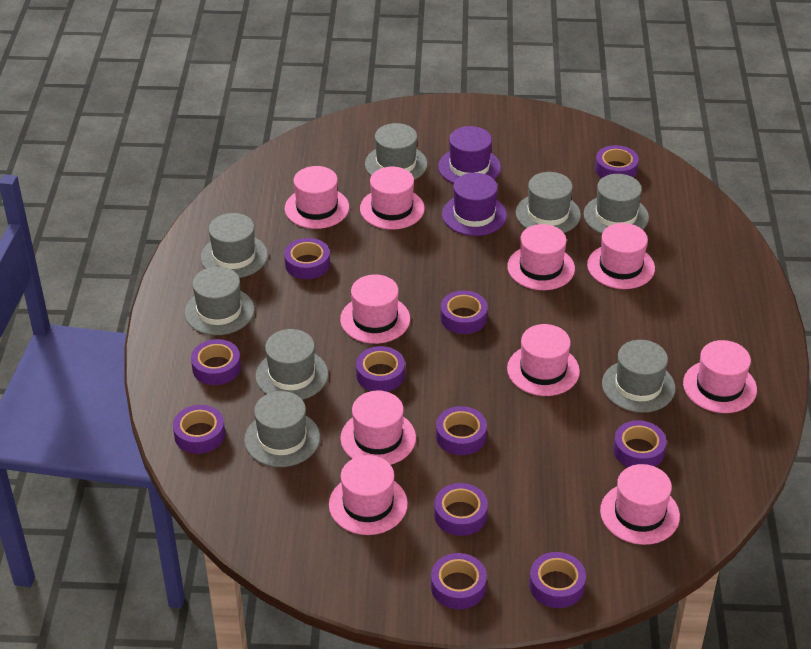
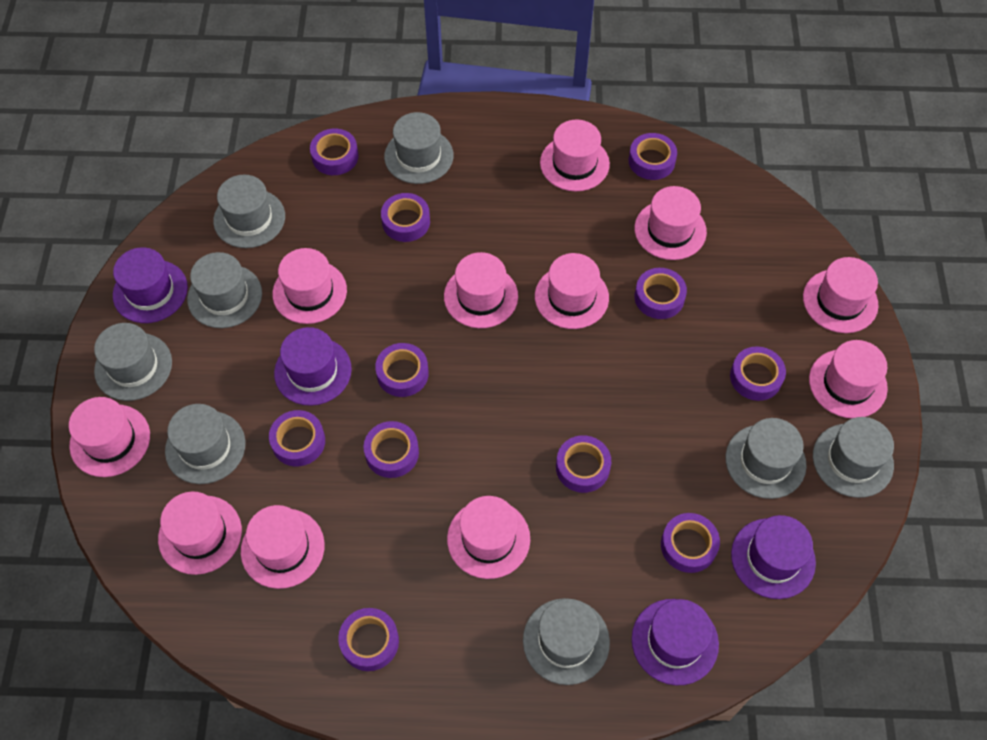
pink hat: [285,166,349,229] [329,455,408,535] [340,274,410,344] [340,391,416,465] [360,167,425,230] [507,224,575,290] [507,324,580,396] [587,223,655,289] [600,464,680,545] [683,340,757,413] = 10 -> [69,397,150,477] [158,492,242,575] [241,505,325,589] [273,248,347,324] [444,252,518,328] [447,496,530,579] [535,253,609,329] [540,120,610,191] [635,186,707,260] [803,257,878,333] [809,340,888,418] = 11
purple hat: [438,126,501,184] [442,173,507,236] = 2 -> [113,247,188,323] [274,327,352,406] [632,599,719,685] [731,515,816,599] = 4

